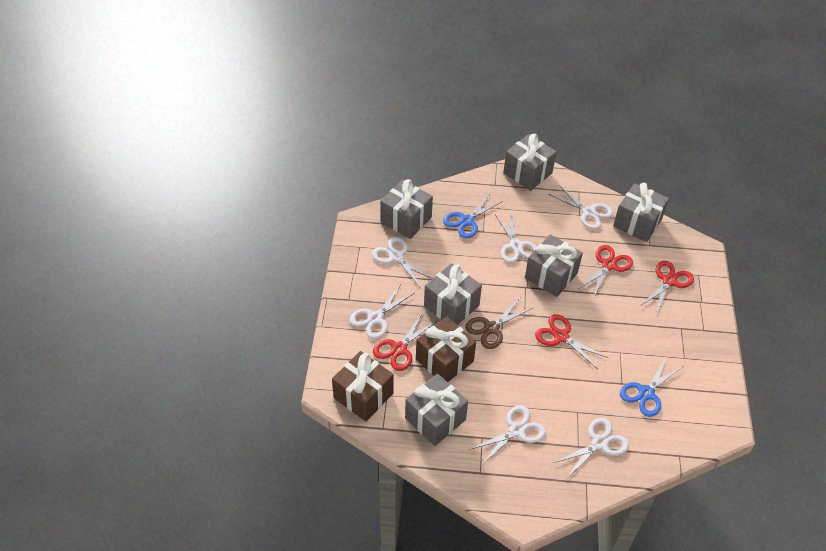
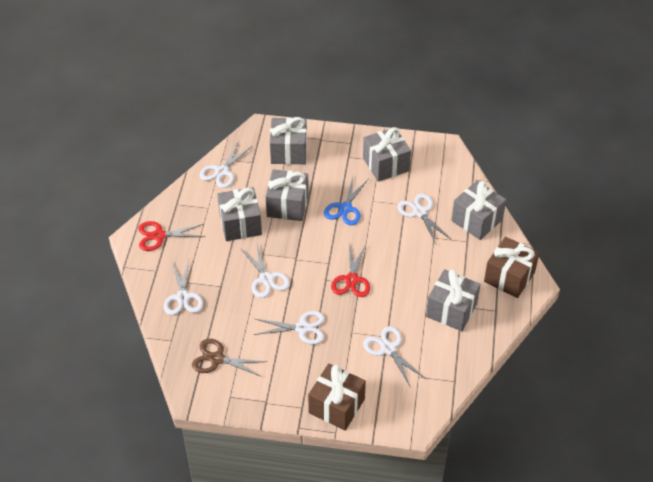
blue scissors: [443,193,503,238] [620,356,683,417] = 2 -> [324,177,368,225] = 1
red scissors: [373,312,437,371] [535,314,609,369] [578,245,633,297] [640,261,694,315] = 4 -> [138,221,205,251] [331,243,370,297] = 2

